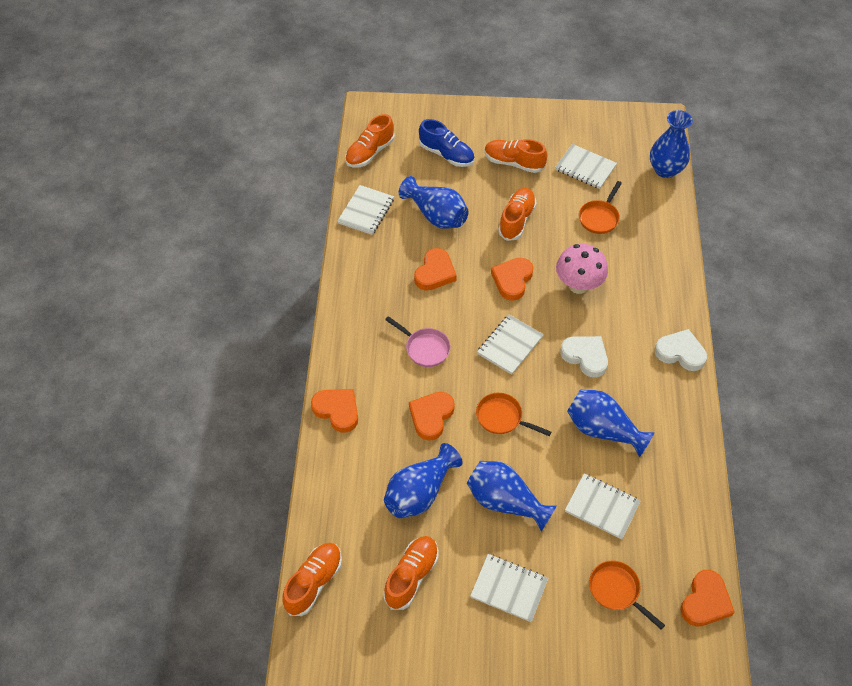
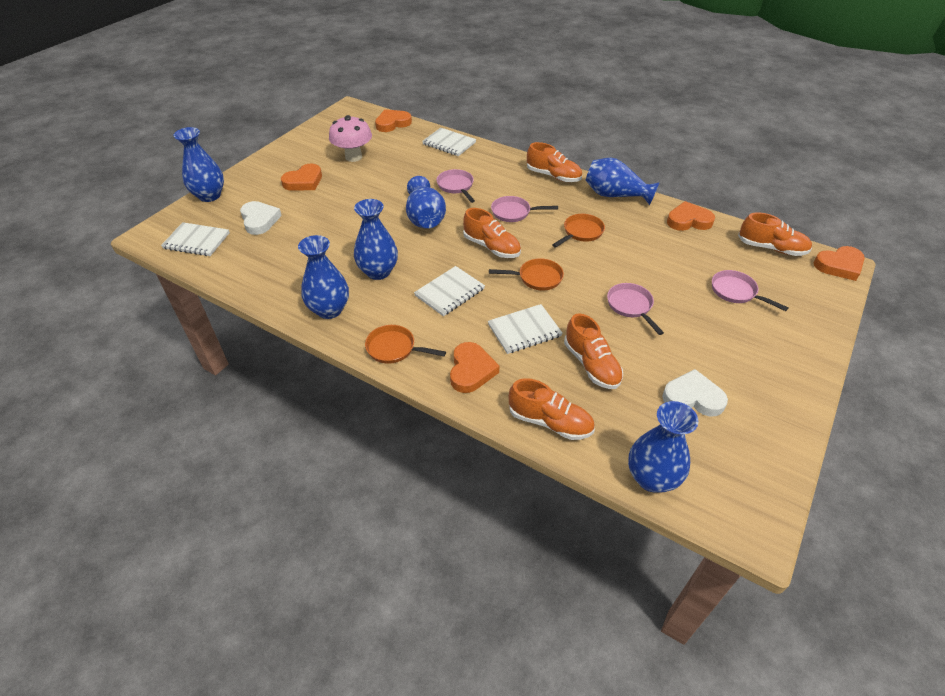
blue shoe: [419,119,475,167] = 1 -> none = 0
blue vase: [384,443,463,518] [399,176,468,229] [467,461,556,531] [567,390,655,457] [650,110,693,178] = 5 -> [174,127,224,202] [298,235,349,319] [354,199,398,280] [406,176,446,229] [586,158,660,205] [628,401,699,492] = 6
pink pan: [385,316,451,367] = 1 -> [436,169,475,203] [491,196,558,222] [607,283,664,335] [712,270,789,311] = 4
white notebook: [338,185,394,235] [470,554,548,622] [477,314,544,375] [555,144,617,189] [565,473,641,539] = 5 -> [161,222,230,256] [414,266,485,316] [422,128,476,156] [488,304,562,354] = 4

